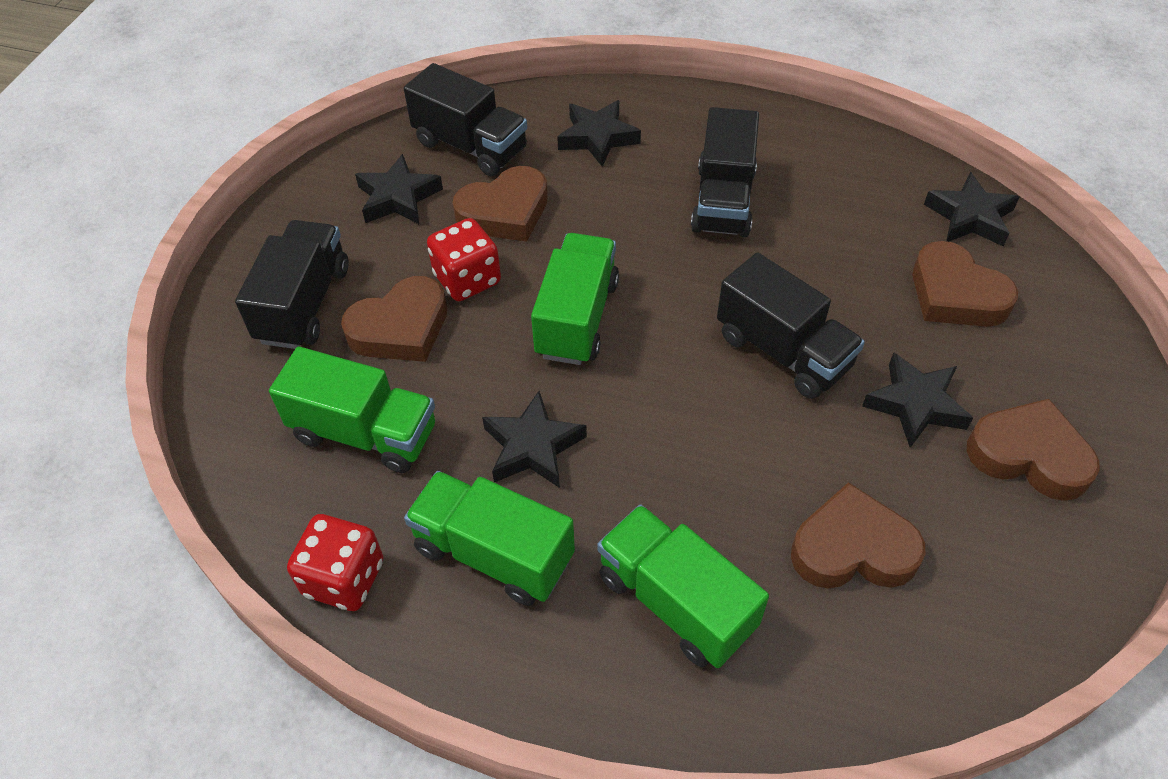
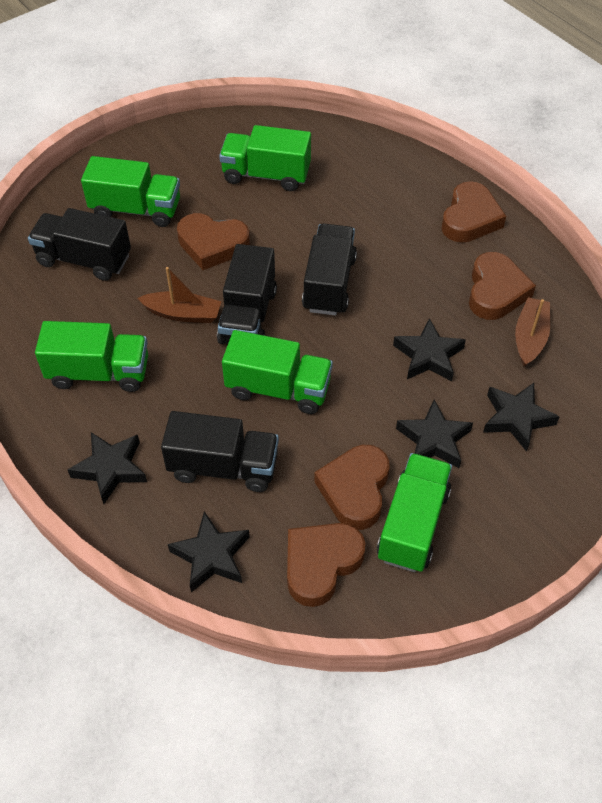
brown boat: none = 0 -> [137,267,222,323] [515,297,550,367] = 2
green truck: [269,347,435,473] [404,471,575,606] [531,233,619,365] [597,505,769,668] = 4 -> [35,321,148,392] [81,156,180,227] [219,125,311,191] [222,330,333,414] [377,453,452,572] = 5
red dice: [287,514,383,611] [427,218,501,301] = 2 -> none = 0

